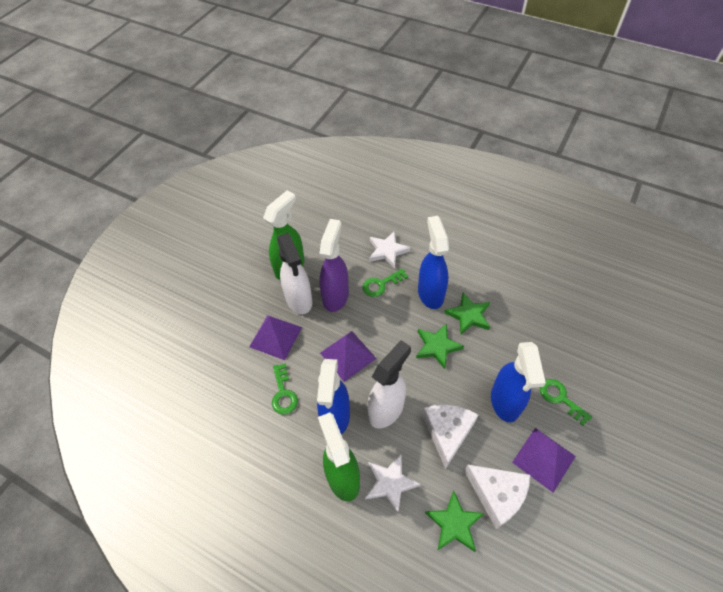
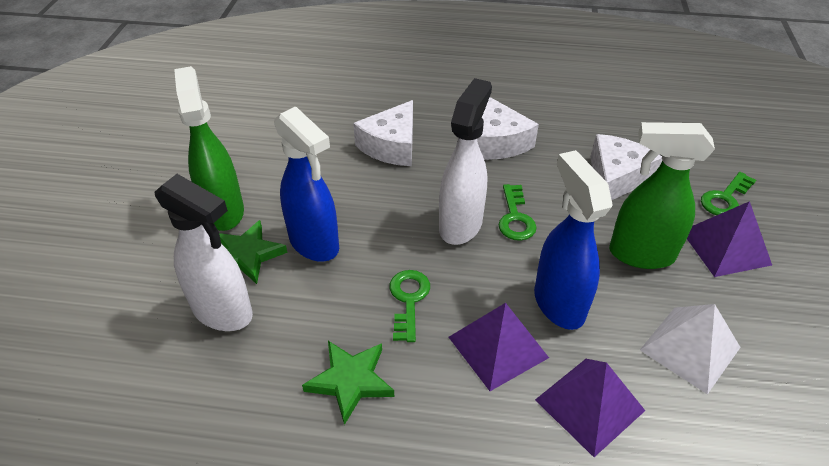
blue spray bottle: [317,359,350,435] [418,216,449,309] [491,342,546,422] = 3 -> [274,106,339,262] [534,150,613,330] = 2
green star: [416,323,464,369] [425,491,484,552] [444,293,490,335] = 3 -> [219,220,288,284] [302,341,394,425] = 2
purple spray bottle: [319,219,349,312] = 1 -> none = 0
white cheese: [422,404,478,469] [464,465,530,529] = 2 -> [353,100,413,166] [477,97,539,160] [590,134,662,200] = 3
white pyramid: none = 0 -> [640,304,741,395] = 1
white star: [365,455,421,513] [369,231,411,268] = 2 -> none = 0

